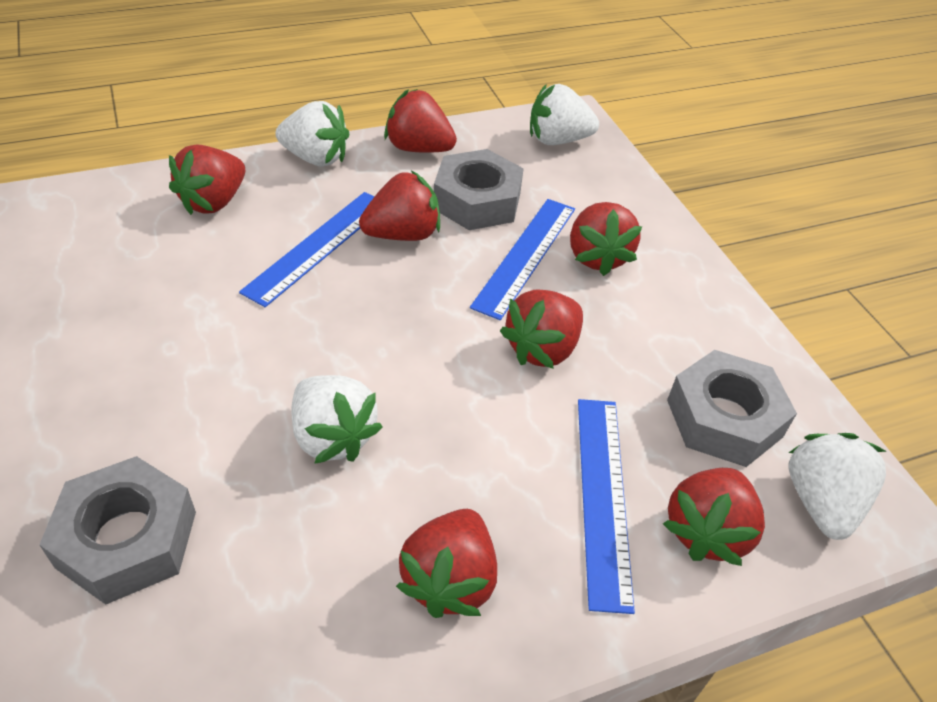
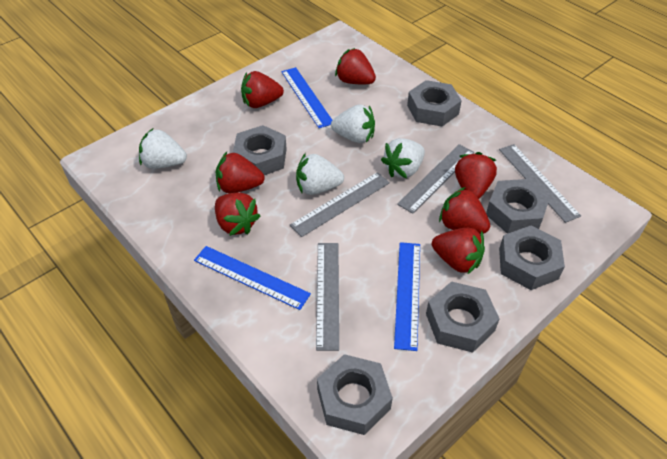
grey nut: [40,456,196,605] [434,149,524,230] [667,350,797,467] = 3 -> [233,125,287,175] [317,354,393,435] [407,80,462,127] [426,281,500,353] [486,179,550,234] [499,226,565,290] = 6
grey ruler: none = 0 -> [290,172,390,237] [316,243,339,351] [397,144,474,214] [499,144,581,223] = 4

